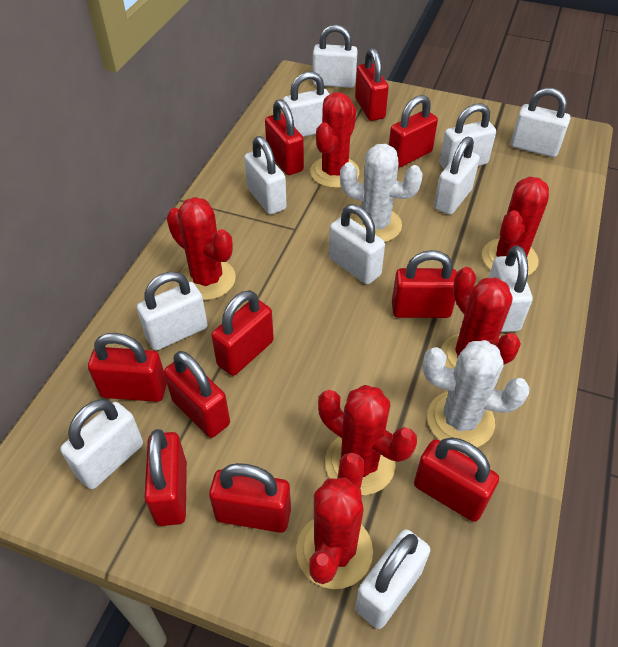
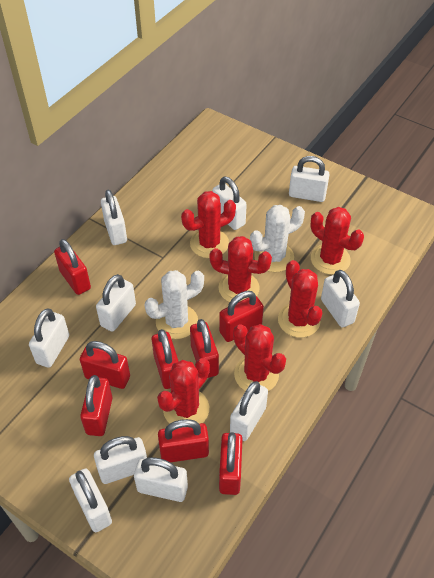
red padlock: [88,333,167,402] [145,429,187,526] [164,351,230,438] [209,463,291,533] [211,290,274,376] [265,99,304,175] [355,48,389,121] [389,95,438,167] [392,250,457,318] [414,437,499,522] = 10 -> [54,239,91,295] [80,341,130,389] [80,375,112,436] [152,329,179,389] [158,419,209,462] [190,319,219,378] [219,291,264,342] [219,432,243,495] = 8
white padlock: [60,399,143,489] [137,272,208,350] [244,136,287,215] [283,72,330,137] [313,25,358,88] [329,204,385,284] [355,529,430,629] [434,137,480,215] [439,104,496,169] [488,245,533,332] [511,88,570,157] = 11 -> [29,308,69,368] [69,468,112,532] [94,436,147,484] [96,274,136,332] [101,190,127,245] [134,457,188,502] [212,176,247,230] [230,381,268,441] [289,156,330,202] [321,270,360,327] = 10

